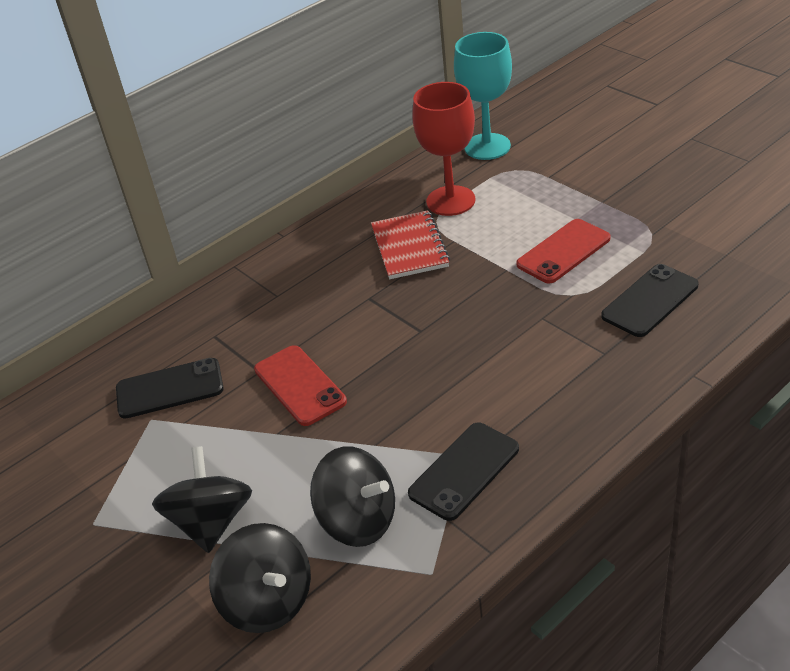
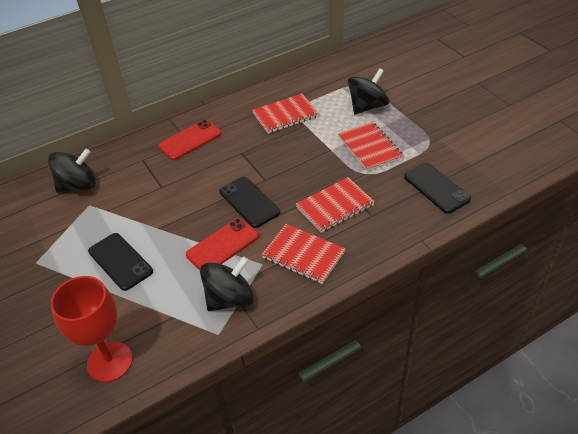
red notebook: [371,210,450,279] = 1 -> [252,94,319,134] [261,224,346,284] [296,177,375,233] [338,122,404,171] = 4
turquoise goblet: [454,32,512,160] = 1 -> none = 0

